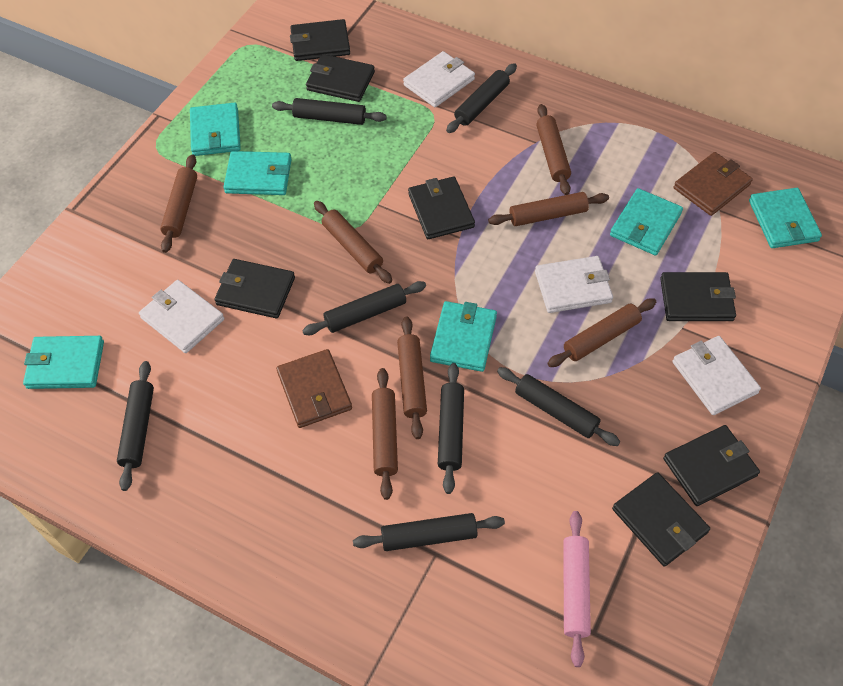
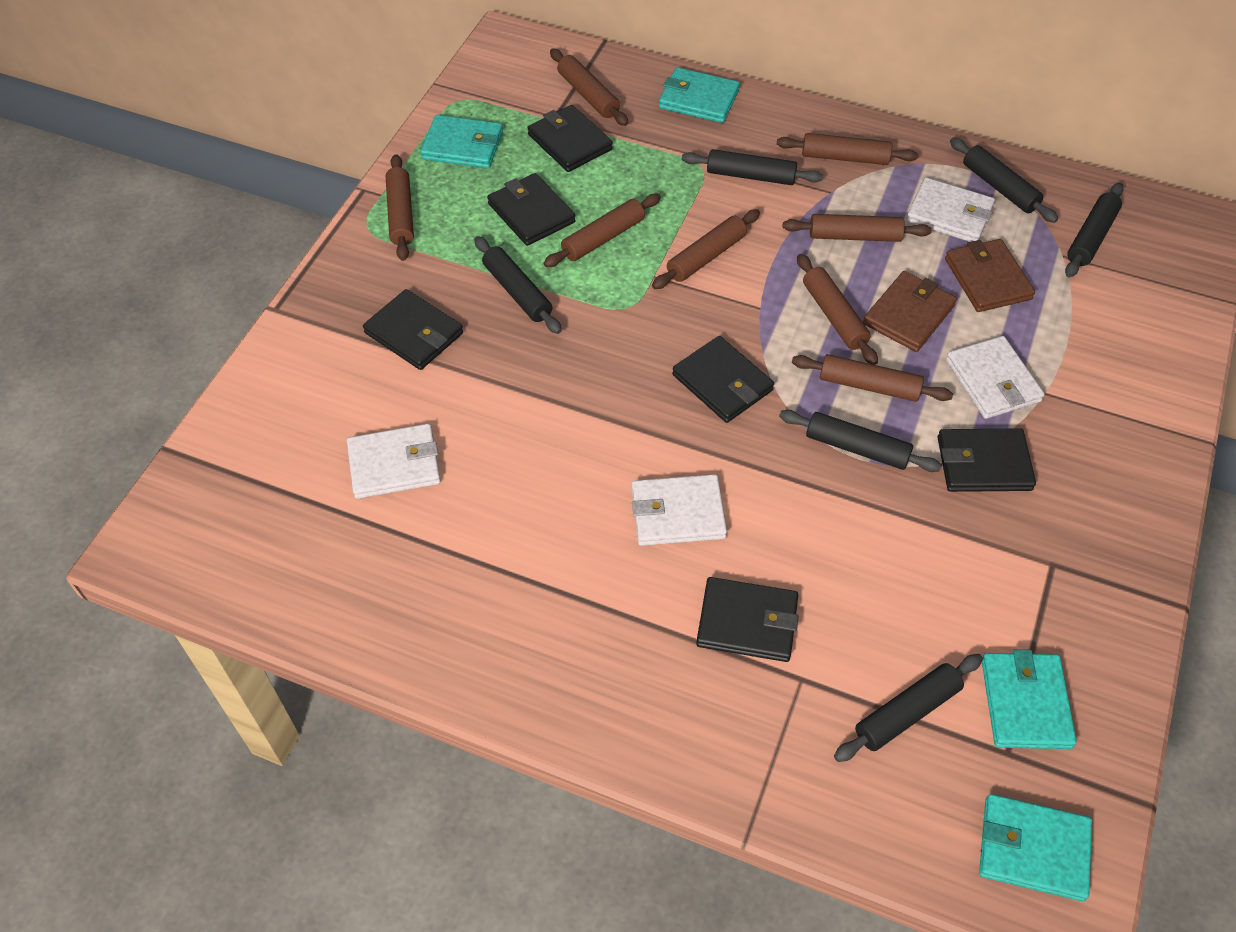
black rolling pin: [117,361,154,491] [272,98,387,125] [302,281,426,335] [353,513,505,551] [438,363,464,494] [446,63,517,133] [497,367,620,446] = 7 -> [474,236,562,334] [682,149,823,185] [779,410,942,472] [834,654,983,762] [950,137,1058,223] [1065,183,1124,278] = 6
black wallet: [214,259,295,318] [290,19,350,61] [306,54,375,102] [408,177,475,239] [612,472,710,567] [660,272,736,321] [663,425,760,506] = 7 -> [363,289,463,370] [487,173,576,246] [527,105,613,172] [672,336,774,423] [696,577,799,662] [937,428,1036,492] = 6
brown rolling pin: [160,154,197,253] [314,201,392,284] [372,368,398,500] [397,316,427,439] [488,192,609,226] [536,104,571,195] [547,298,656,367] = 7 -> [385,154,414,261] [544,194,661,267] [550,48,628,126] [652,209,760,289] [777,133,918,165] [783,214,932,242] [792,354,953,402] [797,254,878,365] = 8
pink rolling pin: [563,511,591,667] = 1 -> none = 0
turquoise wallet: [23,336,104,389] [190,103,241,156] [223,151,292,195] [430,301,497,372] [610,188,683,256] [749,188,822,248] = 6 -> [420,115,503,168] [659,67,740,123] [979,794,1092,901] [982,649,1077,749] = 4

